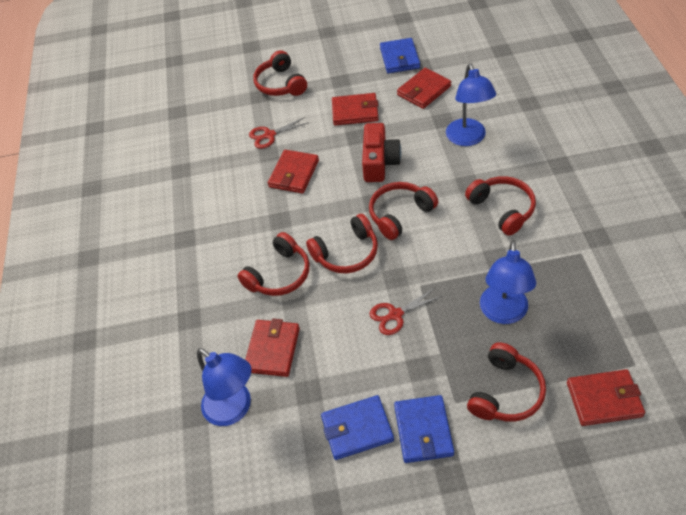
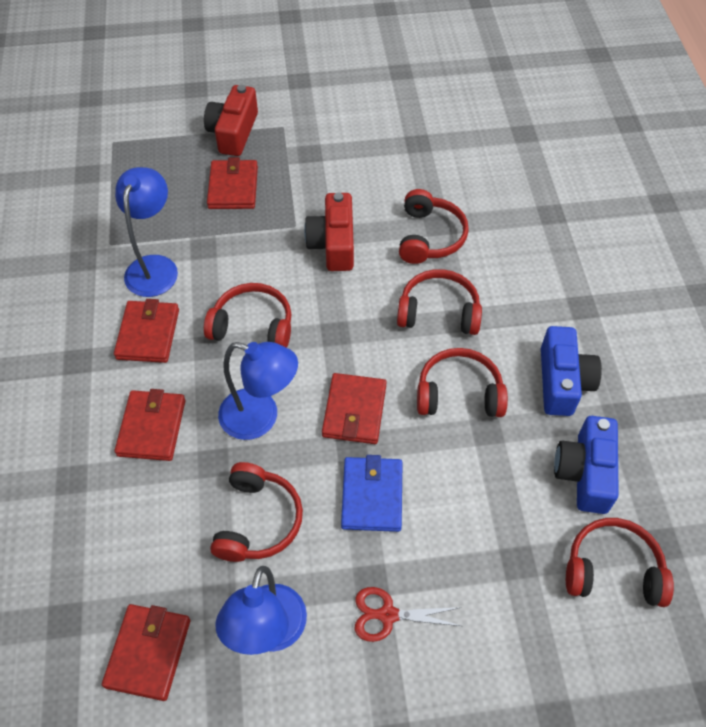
blue camera: none = 0 -> [541,326,602,416] [554,416,619,514] = 2
blue wallet: [321,395,394,460] [380,38,420,74] [394,395,454,463] = 3 -> [341,455,402,532] = 1
red camera: [362,123,401,182] = 1 -> [204,85,258,156] [304,192,354,271] = 2
red scissors: [249,117,310,149] [370,287,443,335] = 2 -> [355,587,462,642] = 1

